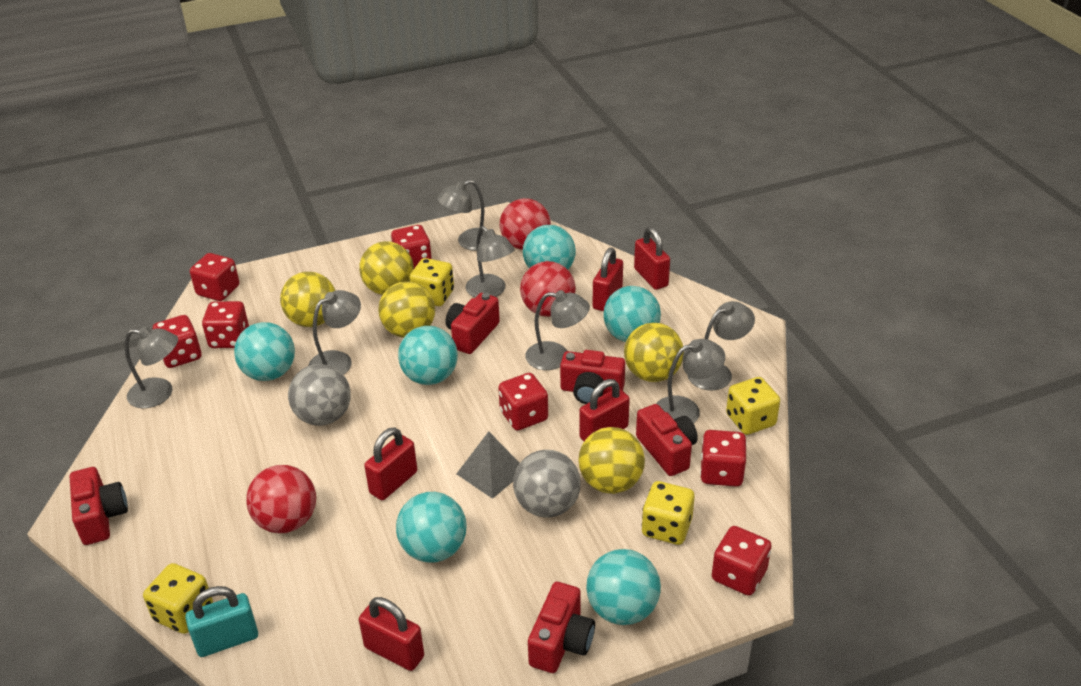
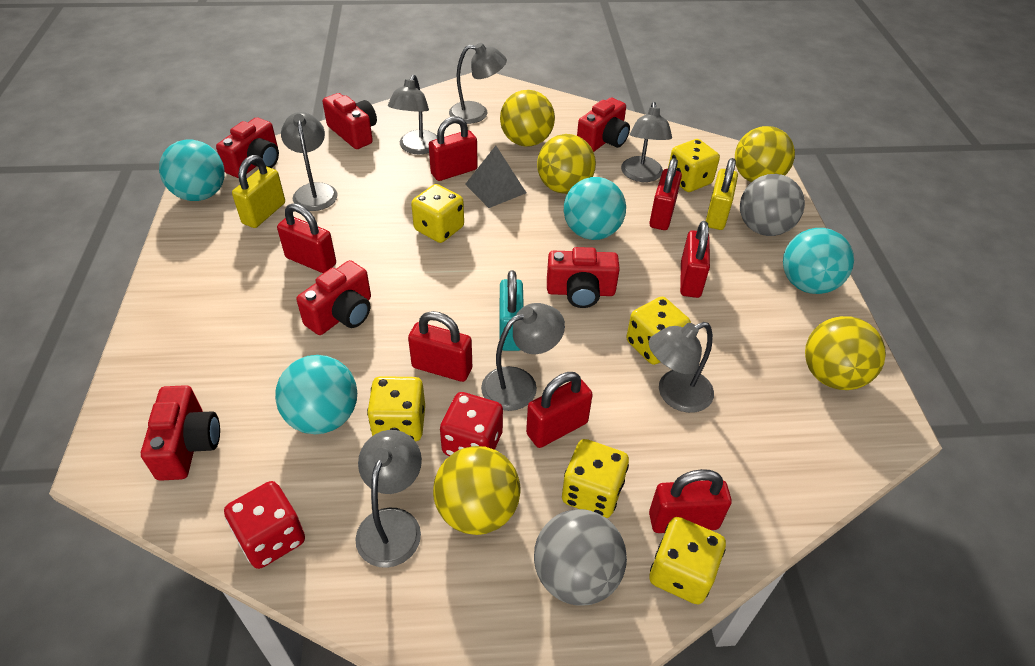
red ball: [246,465,316,533] [499,198,551,250] [520,261,576,317] = 3 -> none = 0
red camera: [70,467,128,545] [446,293,500,354] [528,582,595,673] [560,350,625,404] [636,404,698,476] = 5 -> [141,385,220,481] [216,117,279,178] [296,260,371,335] [322,93,377,149] [547,247,620,308] [577,98,630,152] = 6
red dice: [153,315,202,368] [190,253,239,301] [202,301,249,348] [391,225,432,268] [498,373,548,430] [700,430,747,487] [712,526,772,596] = 7 -> [224,481,305,569] [440,392,503,456] = 2
red padlock: [359,597,424,671] [364,427,417,500] [579,379,630,441] [593,248,623,311] [634,227,670,290] = 5 -> [277,203,336,273] [408,311,472,382] [429,116,478,181] [526,372,593,448] [649,158,682,230] [649,469,732,533] [680,221,710,298] = 7
turquoise ball: [234,322,295,381] [396,492,466,562] [398,326,458,385] [523,225,576,270] [586,549,661,625] [603,286,661,342] = 6 -> [159,140,225,201] [275,355,357,434] [564,177,626,240] [783,228,854,294] = 4
yellow dice: [143,563,213,634] [409,258,454,306] [642,481,695,545] [726,377,780,435] = 4 -> [367,376,425,442] [411,184,464,243] [562,439,629,518] [626,297,691,365] [649,517,726,604] [668,139,720,192] = 6
yellow padlock: none = 0 -> [232,155,285,228] [706,158,738,230] = 2

